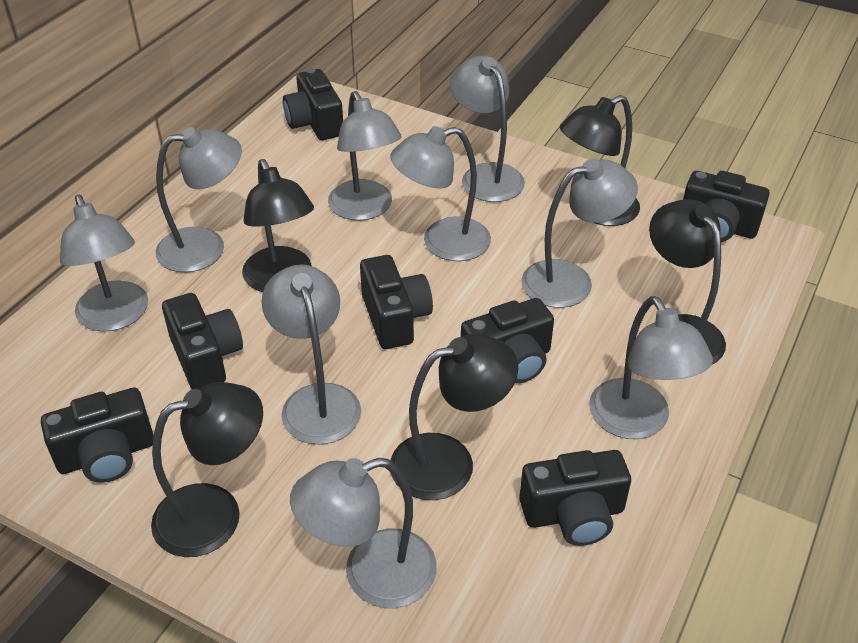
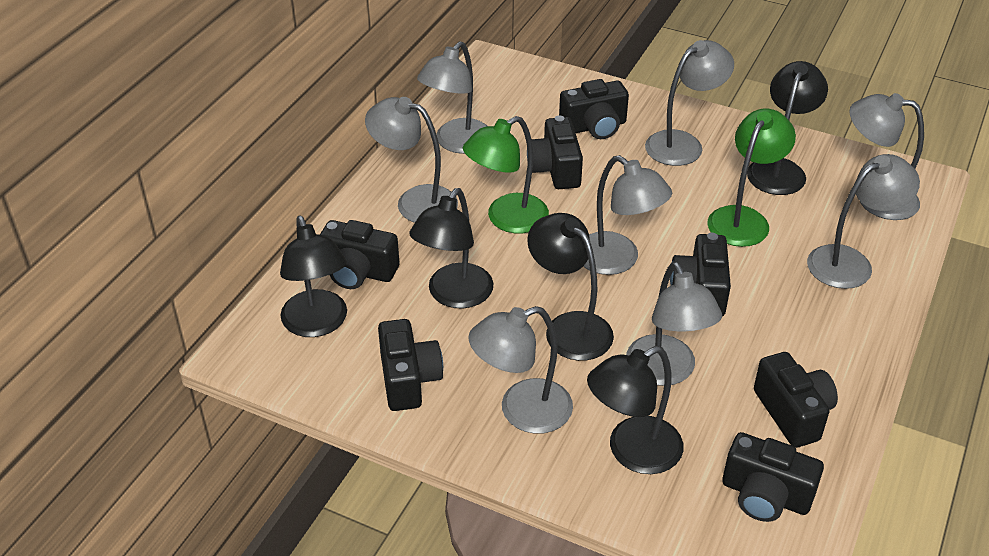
green lamp: none = 0 -> [463,116,549,233] [707,108,796,247] = 2
grey lamp: [60,195,148,332] [156,127,242,272] [262,265,361,445] [290,458,437,608] [328,91,402,221] [390,126,491,261] [450,56,525,202] [521,159,638,308] [589,296,713,439] = 9 -> [365,97,458,223] [417,41,487,154] [468,306,573,434] [583,155,672,275] [626,262,722,386] [645,40,734,166] [807,154,920,289] [850,93,924,220] = 8

